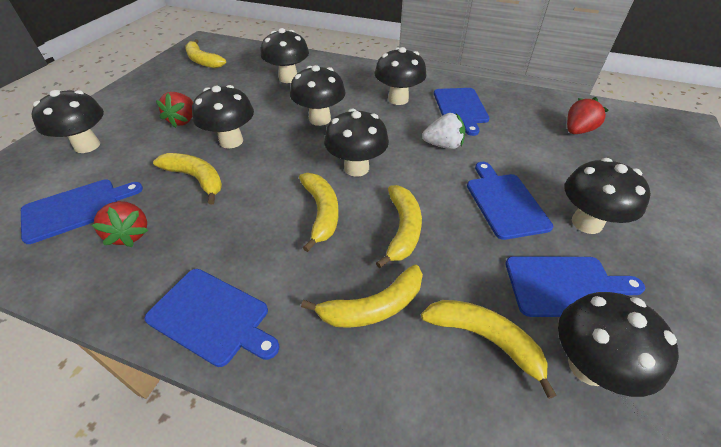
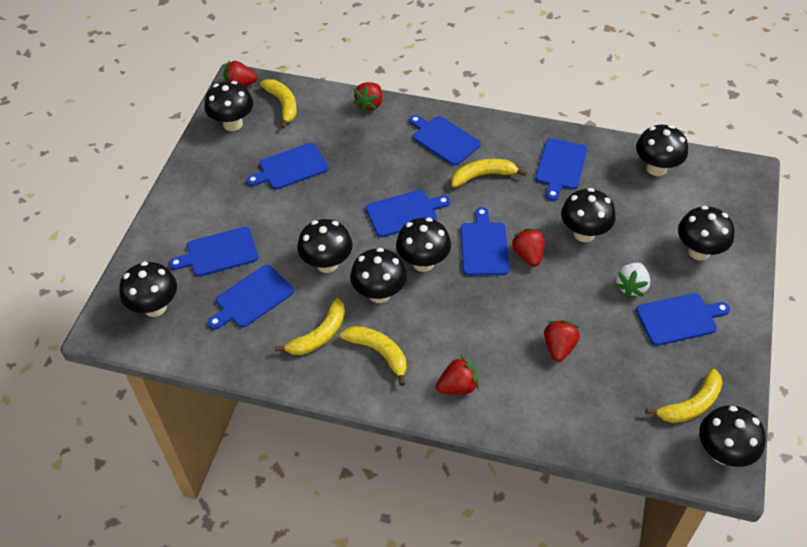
black mushroom: [32,90,104,153] [192,85,254,149] [261,28,309,83] [290,65,346,126] [324,109,389,177] [375,47,427,105] [558,292,679,397] [565,158,651,234] = 8 -> [119,261,177,317] [205,81,253,131] [297,219,353,273] [350,248,407,303] [396,218,451,272] [561,188,616,242] [636,125,688,176] [678,206,734,260] [699,405,766,467] = 9
blue cutting board: [21,179,143,244] [145,269,279,367] [434,88,489,136] [467,162,553,240] [506,256,645,317] = 5 -> [169,227,258,277] [208,265,294,329] [246,143,329,190] [366,190,450,237] [409,115,481,166] [461,207,509,276] [535,138,588,201] [636,293,730,346] = 8
red strawberry: [92,201,149,247] [156,92,193,128] [567,97,609,134] = 3 -> [223,60,257,87] [353,82,382,112] [436,356,479,394] [511,228,545,267] [544,320,580,362] = 5
yellow banana: [153,153,222,205] [185,39,226,68] [299,173,339,252] [301,264,423,328] [376,185,422,268] [421,300,557,399] = 6 -> [260,79,297,129] [275,298,345,355] [340,326,406,386] [451,159,527,187] [646,369,723,423] = 5

